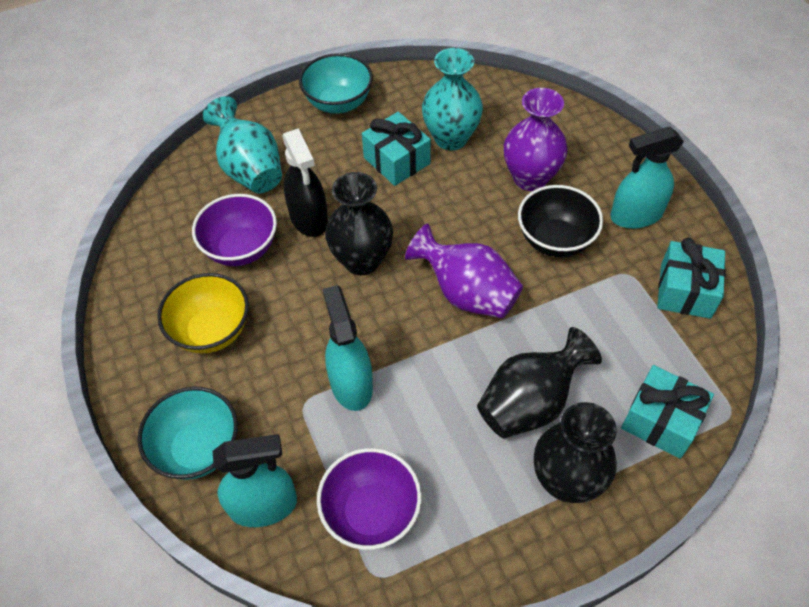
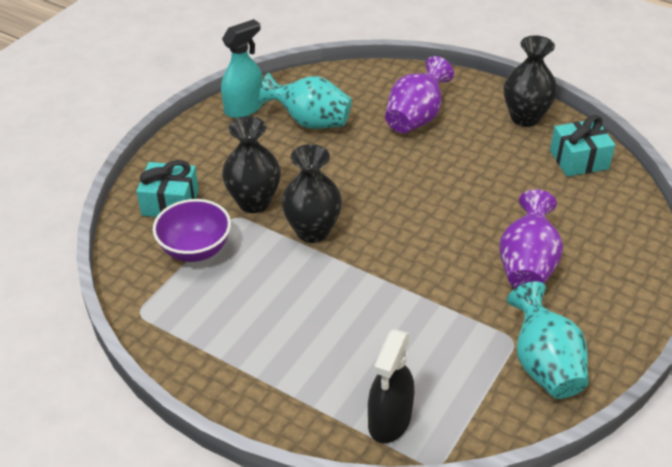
black bowl: [518,185,603,257] = 1 -> none = 0
purple bowl: [192,194,277,266] [317,448,422,550] = 2 -> [153,199,231,262] = 1
turquoise bowl: [138,386,238,480] [299,53,373,114] = 2 -> none = 0
turquoise gift: [362,112,431,186] [621,365,714,459] [657,238,726,319] = 3 -> [136,160,199,217] [550,115,615,177] = 2
turquoise spray bottle: [213,434,297,527] [323,285,373,411] [610,127,684,229] = 3 -> [221,19,263,118] = 1
yellow bowl: [157,273,249,353] = 1 -> none = 0

